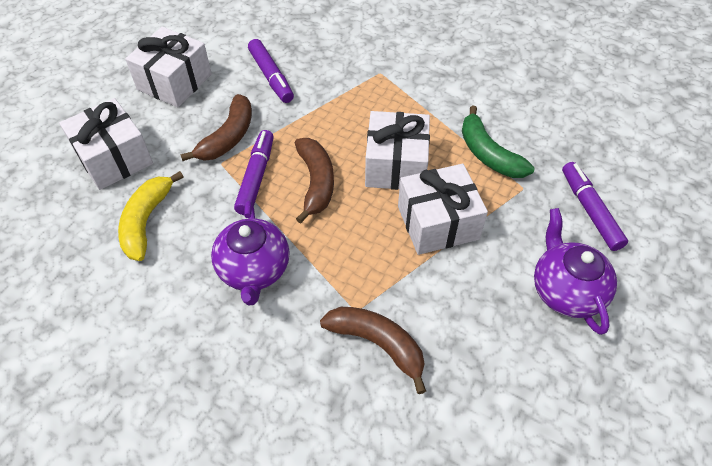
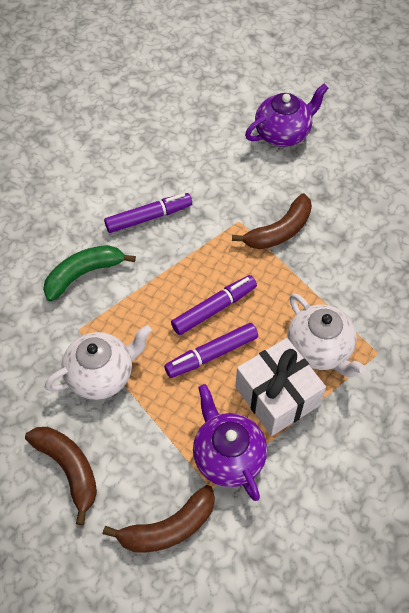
white gift: [59,98,153,190] [125,27,212,107] [365,111,430,190] [398,164,488,255] = 4 -> [235,338,326,436] = 1
white teapot: none = 0 -> [45,325,152,400] [288,293,366,377] = 2
yellow banana: [118,171,184,261] = 1 -> none = 0

